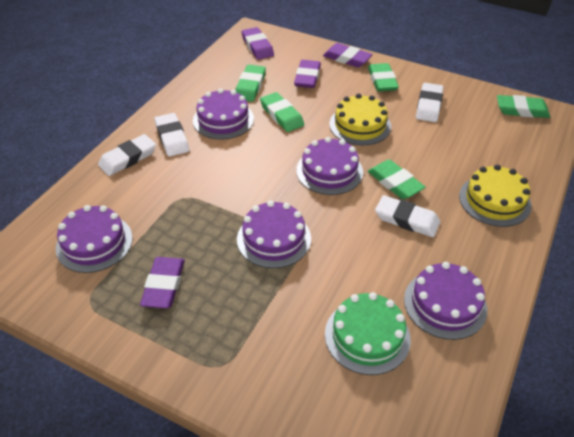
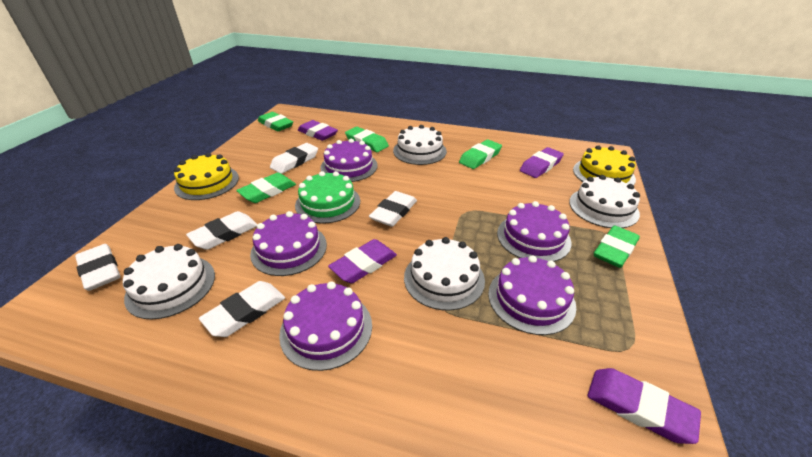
white cake: none = 0 -> [123,244,215,319] [393,125,447,165] [404,237,485,310] [569,175,640,228] = 4
white eraser: [98,134,156,176] [154,113,189,157] [375,195,440,237] [416,83,443,122] = 4 -> [75,244,120,291] [186,211,258,250] [199,281,285,337] [270,143,318,174] [369,191,417,227] = 5

